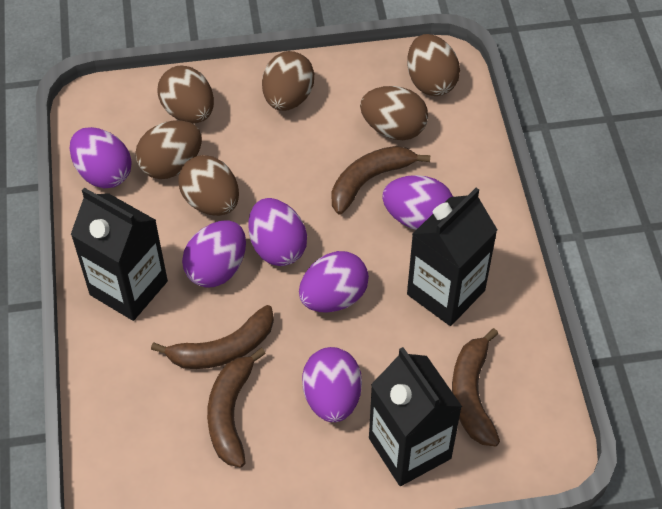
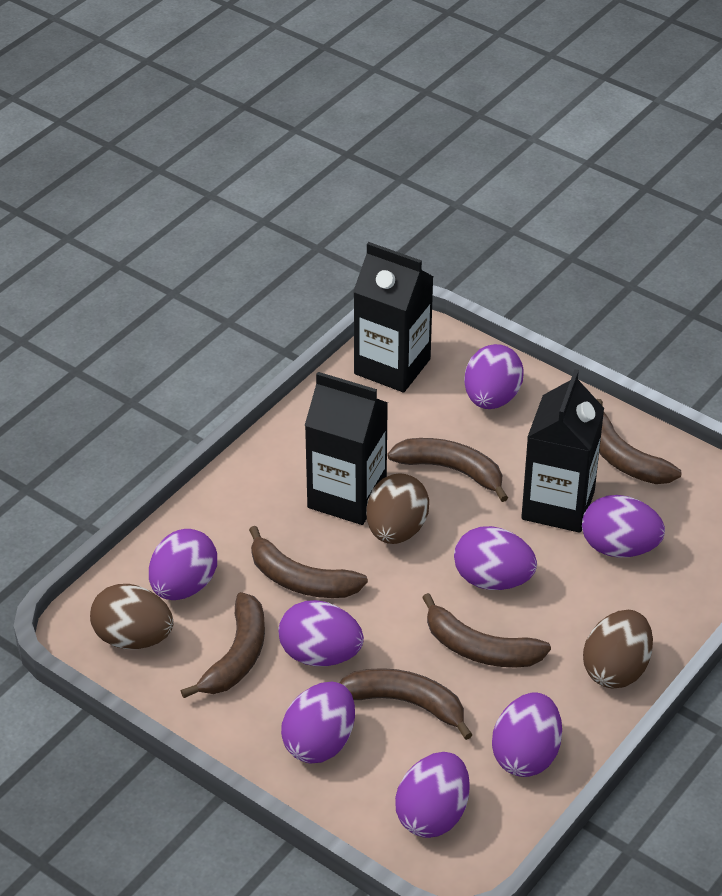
brown banana: [151,305,274,369] [207,348,266,468] [332,146,430,215] [452,328,500,446] = 4 -> [181,592,265,698] [249,526,368,598] [339,668,473,740] [387,438,508,502] [422,593,551,668] [596,399,681,484] = 6
brown egg: [135,121,202,179] [158,65,214,123] [178,155,239,216] [262,51,314,111] [360,86,428,140] [407,34,460,96] = 6 -> [90,584,173,649] [366,473,429,544] [583,610,653,689] = 3
purple egg: [69,127,132,189] [182,220,246,288] [248,198,307,266] [299,251,369,313] [302,347,362,422] [382,175,453,230] = 6 -> [149,529,217,600] [278,600,364,666] [281,682,355,763] [395,752,470,838] [454,526,537,590] [464,344,524,409] [492,692,562,777] [582,495,665,557] = 8

